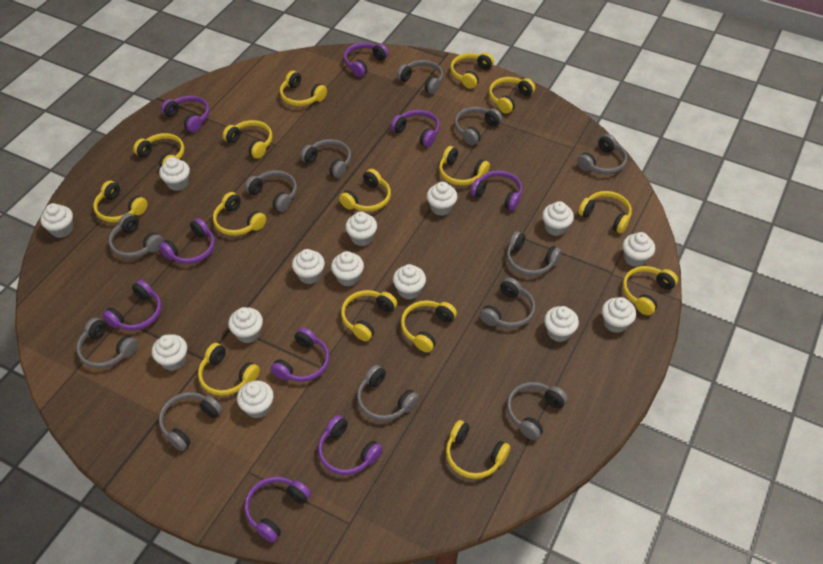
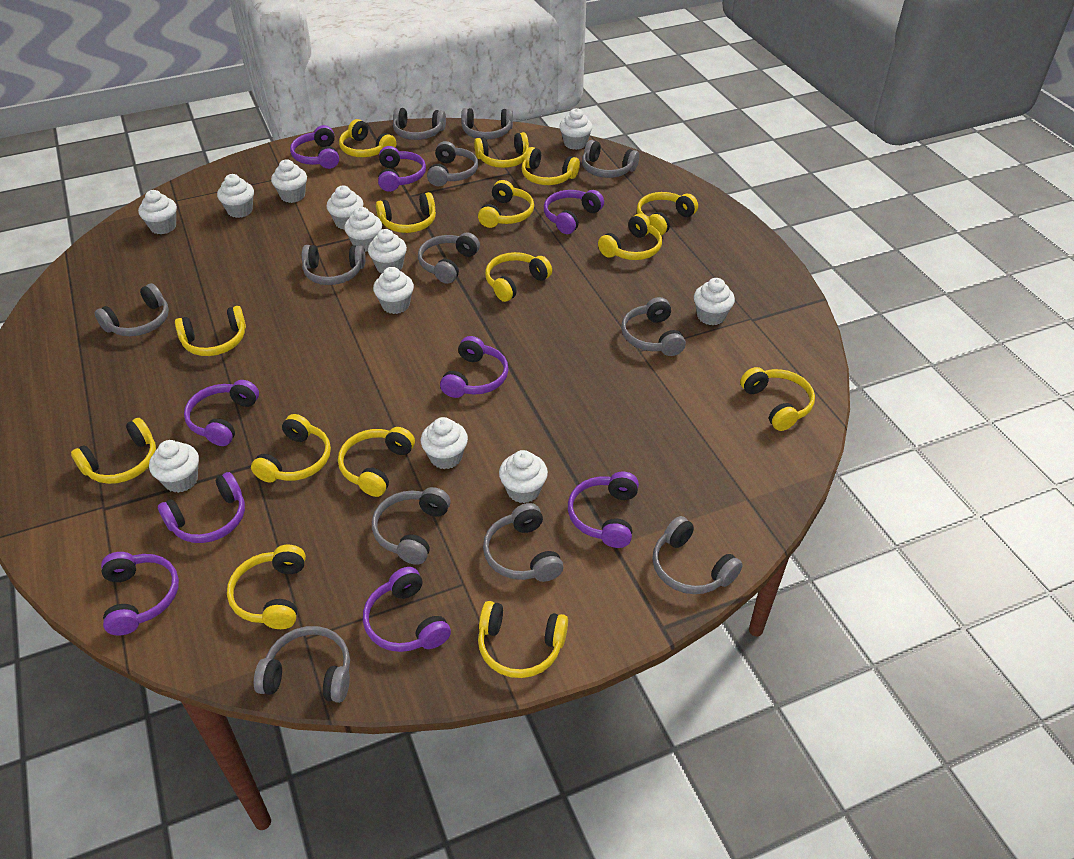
white cupcake: [40,203,73,238] [152,334,187,371] [159,157,190,191] [228,307,263,343] [237,381,274,418] [292,249,325,284] [331,251,364,286] [345,212,377,246] [393,264,426,299] [427,182,458,216] [542,201,574,236] [544,306,579,342] [602,297,636,333] [623,232,655,267] = 14 -> [138,190,177,235] [149,440,199,493] [217,174,254,218] [271,159,307,203] [326,185,363,230] [344,207,382,252] [368,229,407,273] [373,267,414,314] [421,417,468,469] [499,450,548,503] [559,108,593,150] [694,278,735,325] = 12

